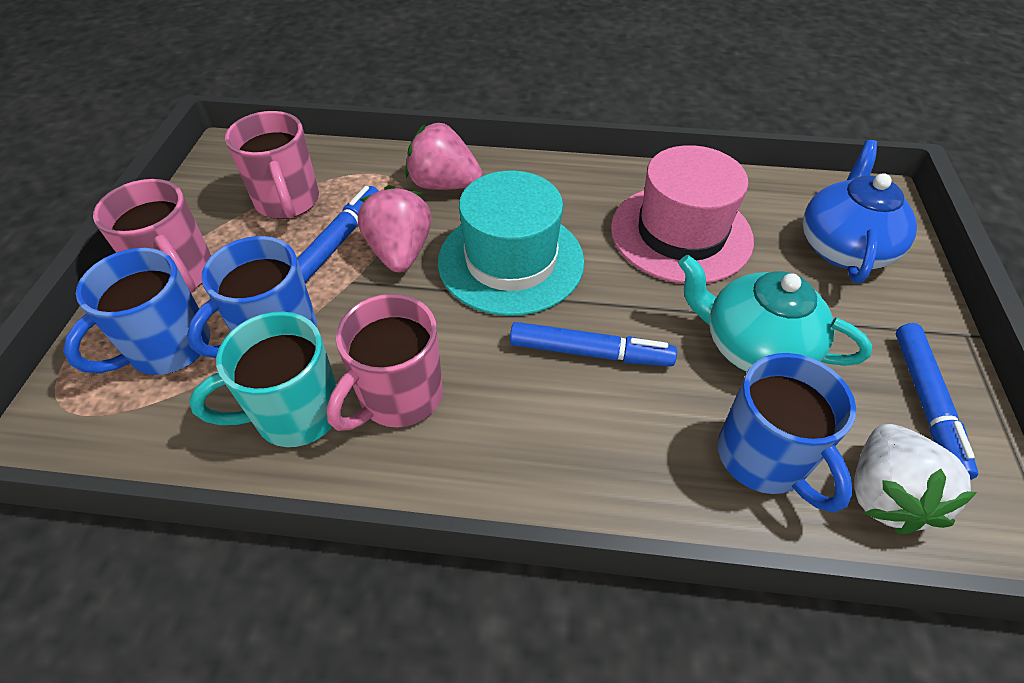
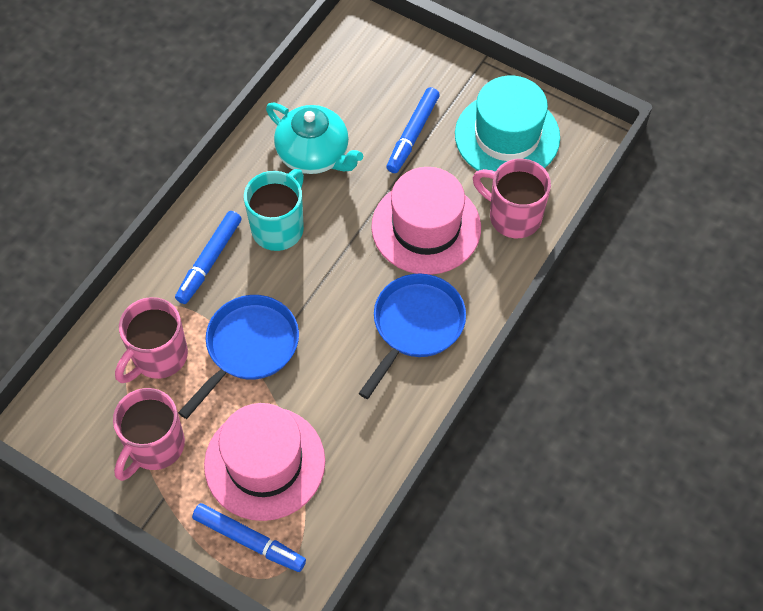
blue mug: [63,248,210,375] [187,236,317,358] [718,353,856,513] = 3 -> none = 0
blue pan: none = 0 -> [178,295,299,419] [359,273,466,399] = 2
blue teapot: [803,140,917,283] = 1 -> none = 0
pink hat: [611,145,754,284] = 1 -> [204,403,325,521] [371,167,481,275] = 2
pink strawberry: [358,185,432,273] [405,123,482,190] = 2 -> none = 0
white strawberry: [854,424,977,534] = 1 -> none = 0

